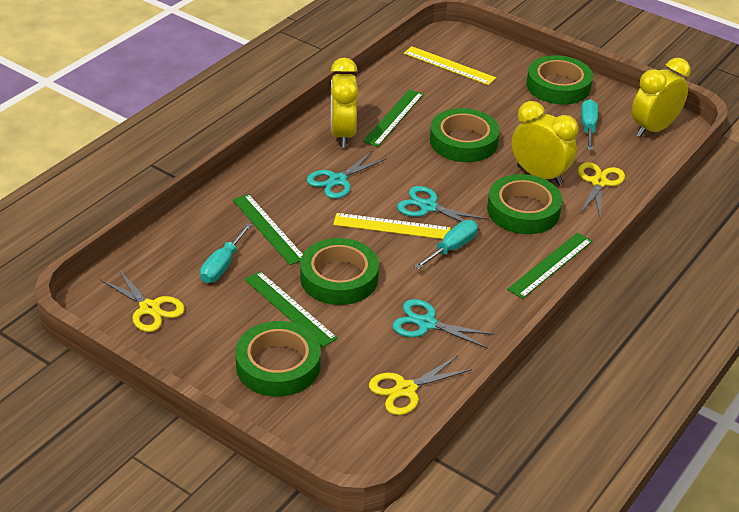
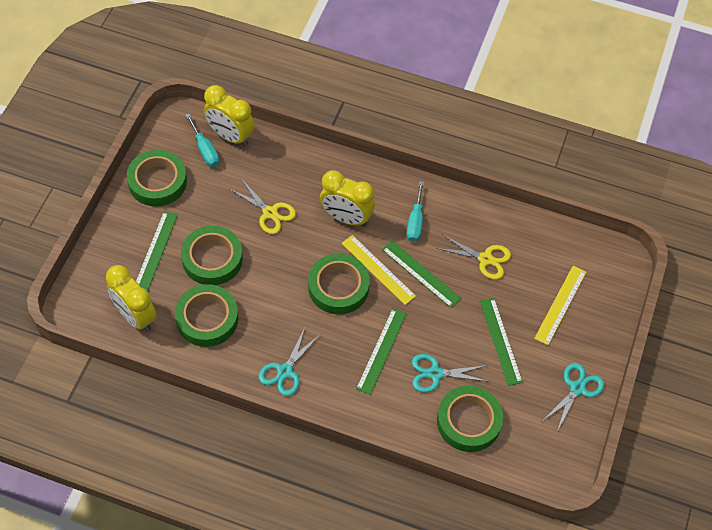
turquoise screwdriver: [200,223,252,283] [414,220,478,270] [581,99,598,150] = 3 -> [185,114,219,167] [406,181,424,242] = 2
yellow scissors: [100,269,185,332] [369,356,472,415] [578,162,625,219] = 3 -> [230,180,296,234] [436,235,511,280] = 2

